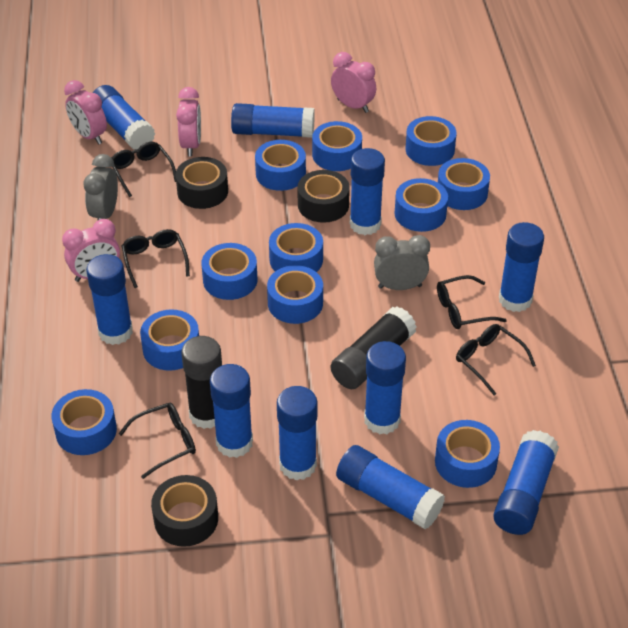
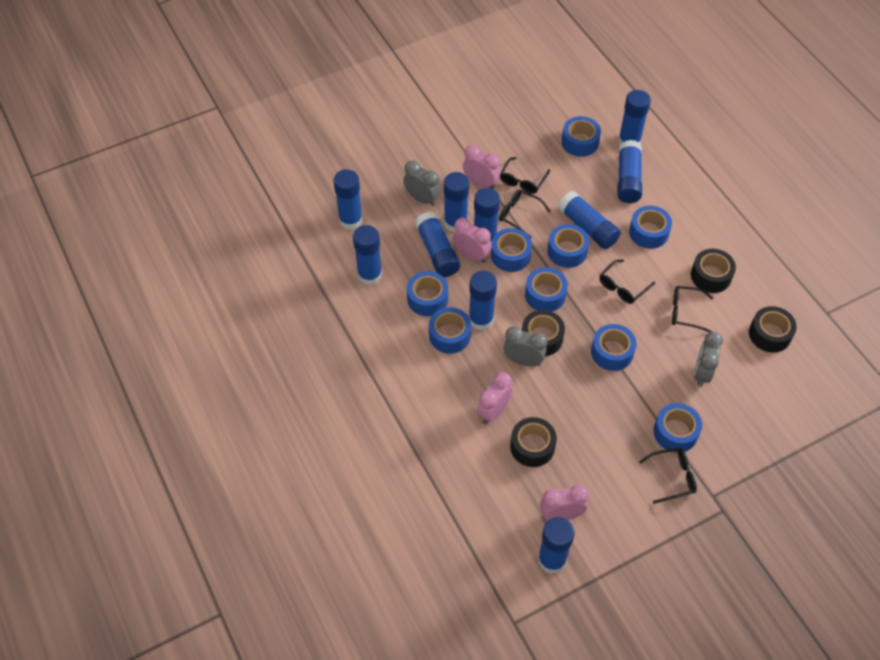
black glue stick: [181,336,222,429] [331,306,417,389] = 2 -> none = 0
black tape: [151,475,218,547] [176,157,228,209] [297,170,350,223] = 3 -> [510,417,557,467] [522,310,565,356] [691,249,736,293] [749,306,797,353] = 4
blue tape: [51,389,117,455] [140,309,199,371] [202,243,258,300] [255,140,306,191] [267,265,323,324] [269,223,323,272] [312,121,362,171] [395,178,448,232] [406,116,457,166] [435,420,500,488] [438,158,490,210] = 11 -> [407,271,448,316] [429,307,471,354] [491,228,532,272] [525,267,568,312] [547,224,589,268] [561,116,601,157] [591,324,636,371] [629,206,672,249] [654,403,702,452] = 9
grey clock: [84,154,118,220] [374,235,430,290] = 2 -> [403,161,441,206] [503,326,547,366] [694,332,723,387] = 3

